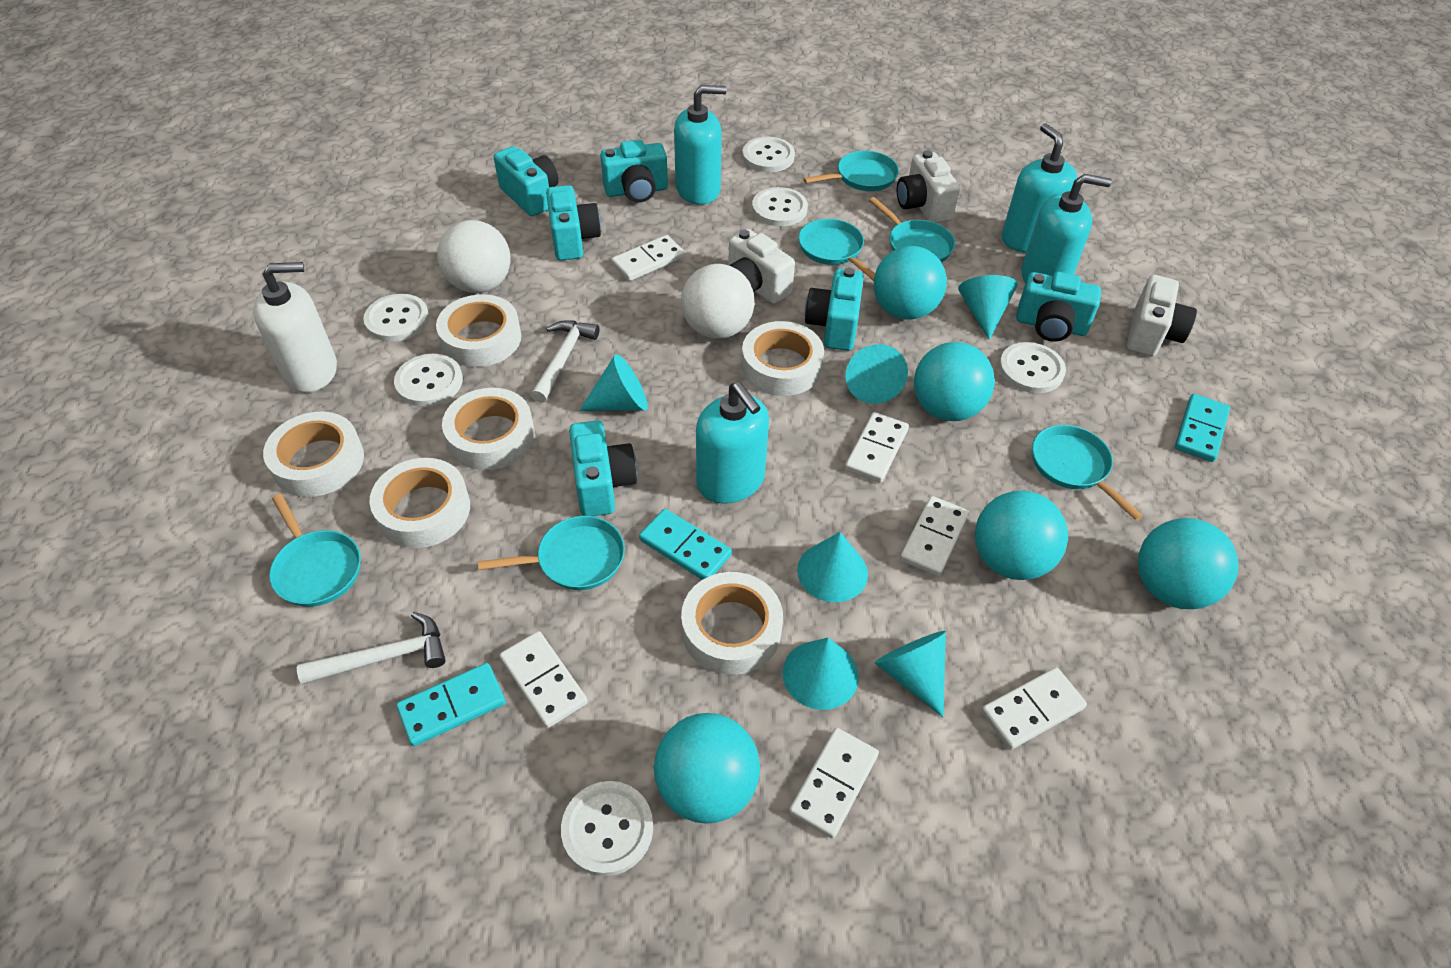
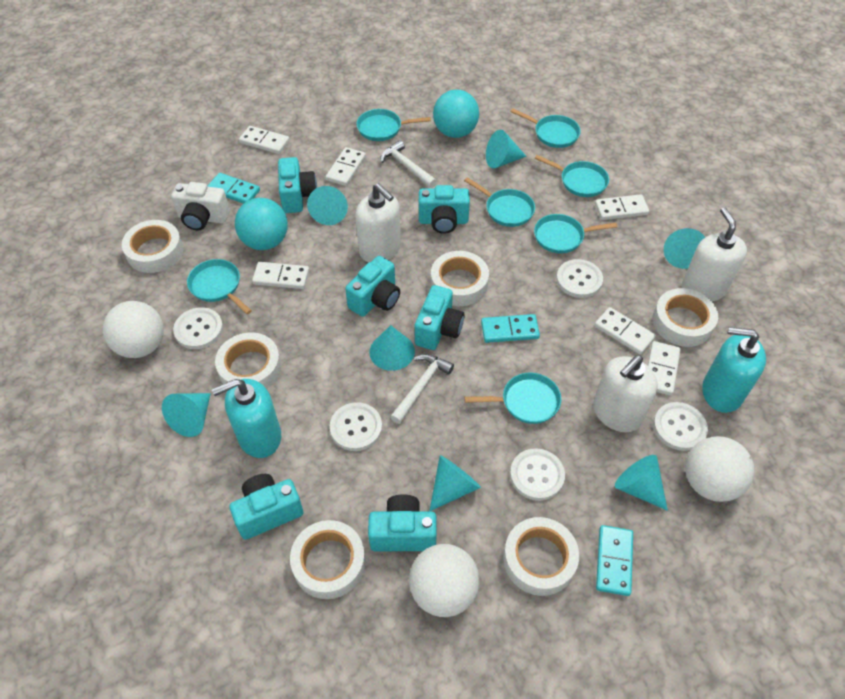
turquoise ball: [654,713,760,824] [874,246,947,320] [914,342,995,421] [975,491,1068,580] [1138,518,1238,609] = 5 -> [235,198,288,250] [433,90,479,138] = 2
turquoise cone: [579,354,648,411] [783,638,859,710] [797,532,868,602] [845,344,908,404] [875,631,946,717] [958,275,1018,340] = 6 -> [162,393,211,437] [307,186,348,225] [369,325,415,371] [430,455,481,511] [486,130,527,169] [615,455,668,511] [664,228,705,269] = 7
turquoise pan: [269,494,361,607] [478,516,625,590] [798,219,875,281] [803,151,899,191] [869,197,955,263] [1032,425,1143,520] = 6 -> [187,259,252,314] [356,109,431,141] [464,177,535,227] [464,373,561,424] [510,108,581,148] [534,214,618,253] [535,155,609,197] = 7
turquoise soap dispenser: [674,85,726,205] [696,382,769,504] [1002,123,1077,252] [1021,174,1112,283] = 4 -> [212,379,281,458] [702,327,766,413] = 2
white ball: [437,220,511,293] [681,264,755,339] = 2 -> [103,301,164,358] [409,544,479,617] [685,436,754,502] = 3
white button: [363,294,429,342] [394,354,463,407] [561,781,653,876] [742,137,795,172] [752,187,808,226] [999,342,1066,393] = 6 -> [173,307,223,349] [330,402,382,451] [510,448,565,501] [556,259,603,298] [653,402,708,451] = 5
white camera: [728,229,795,304] [897,150,960,223] [1127,275,1197,357] = 3 -> [171,182,230,230] = 1
white soap dispenser: [253,262,337,393] = 1 -> [355,183,401,262] [593,355,658,432] [682,207,747,302] = 3

